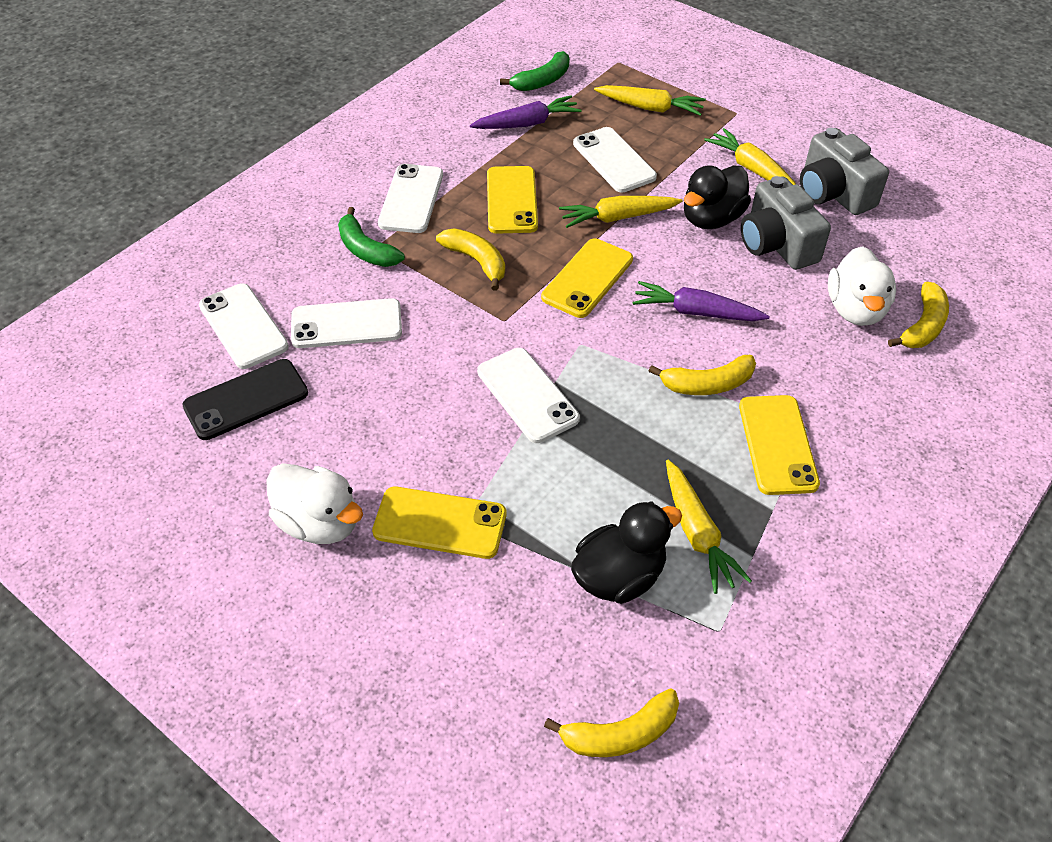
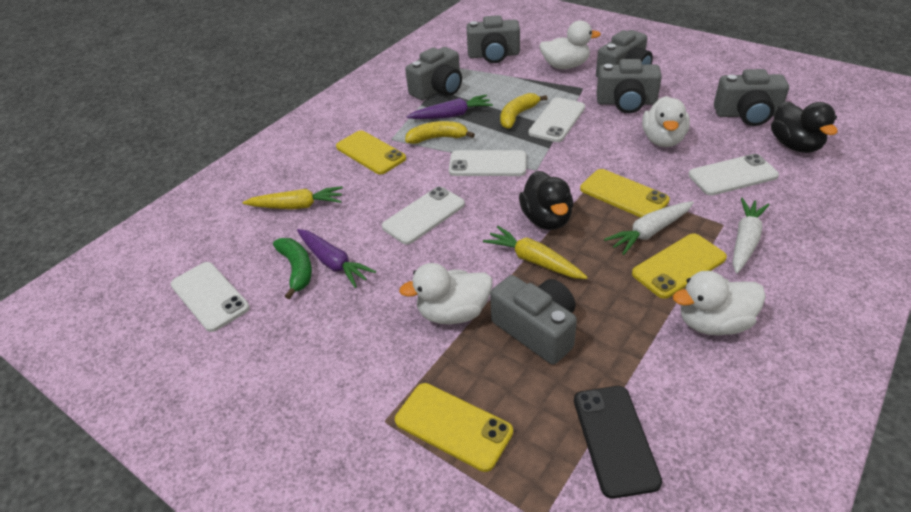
green banana: [338,207,405,267] [500,51,570,91] = 2 -> [273,238,312,299] = 1
grey camera: [741,176,831,270] [800,128,889,215] = 2 -> [405,47,462,100] [466,15,520,63] [490,275,577,365] [596,30,653,78] [597,59,662,113] [714,69,789,126] = 6
white carrot: none = 0 -> [604,201,694,255] [732,198,770,273] = 2
white duck: [266,463,363,544] [828,246,896,326] = 2 -> [399,263,492,324] [539,20,601,69] [642,96,690,147] [673,271,766,336] = 4
yellow banana: [436,228,505,291] [544,688,679,757] [649,355,756,395] [888,282,949,348] = 4 -> [405,121,475,144] [500,93,548,129] = 2
yellow carrot: [559,196,683,228] [594,85,706,116] [666,460,752,594] [704,128,796,185] = 4 -> [242,186,343,209] [483,226,588,279] = 2

